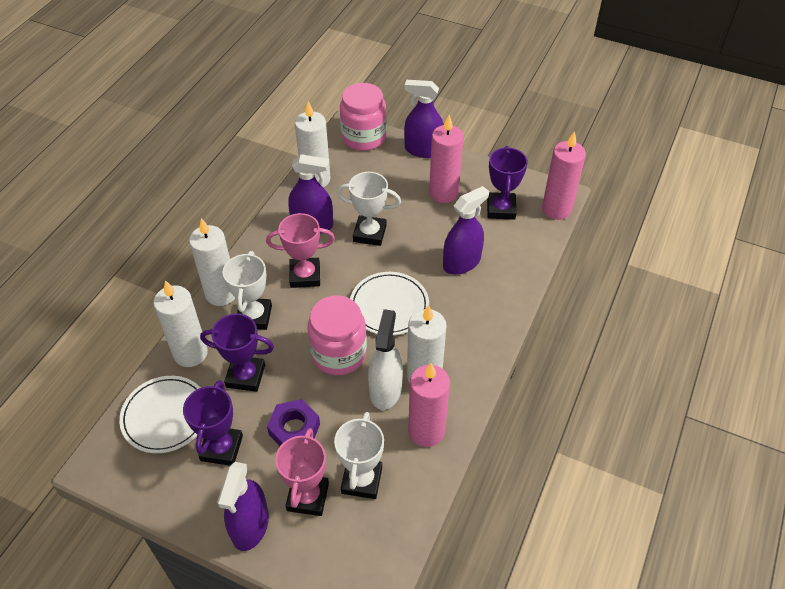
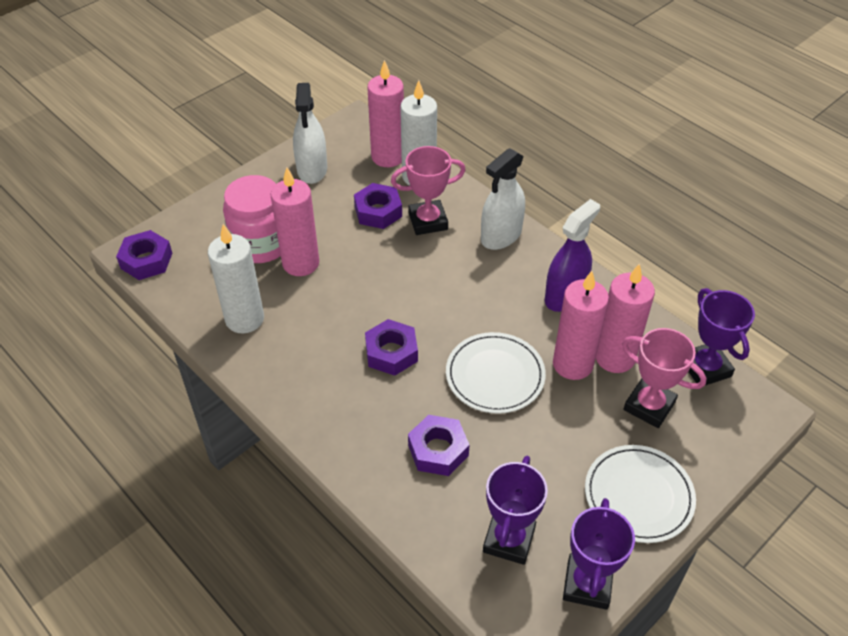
pink candle: [408,363,450,447] [429,115,464,203] [542,131,586,220] = 3 -> [270,167,319,276] [367,60,404,167] [553,271,609,380] [596,264,655,373] = 4
pink jar: [307,295,367,375] [340,83,387,151] = 2 -> [223,175,281,263] = 1
purple nut: [267,399,320,446] = 1 -> [116,230,172,280] [354,183,402,229] [365,319,418,376] [408,415,469,476] = 4
purple spray bottle: [217,462,269,551] [288,154,333,234] [404,80,444,158] [443,186,489,275] = 4 -> [545,199,600,312] = 1
white candle: [153,280,208,367] [189,218,235,306] [295,101,330,187] [407,305,447,383] = 4 -> [208,224,264,333] [400,80,437,186] = 2
white spray bottle: [368,309,403,410] = 1 -> [293,83,327,184] [481,148,525,250] = 2
white trophy: [223,251,272,330] [334,412,384,499] [337,172,401,246] = 3 -> none = 0

